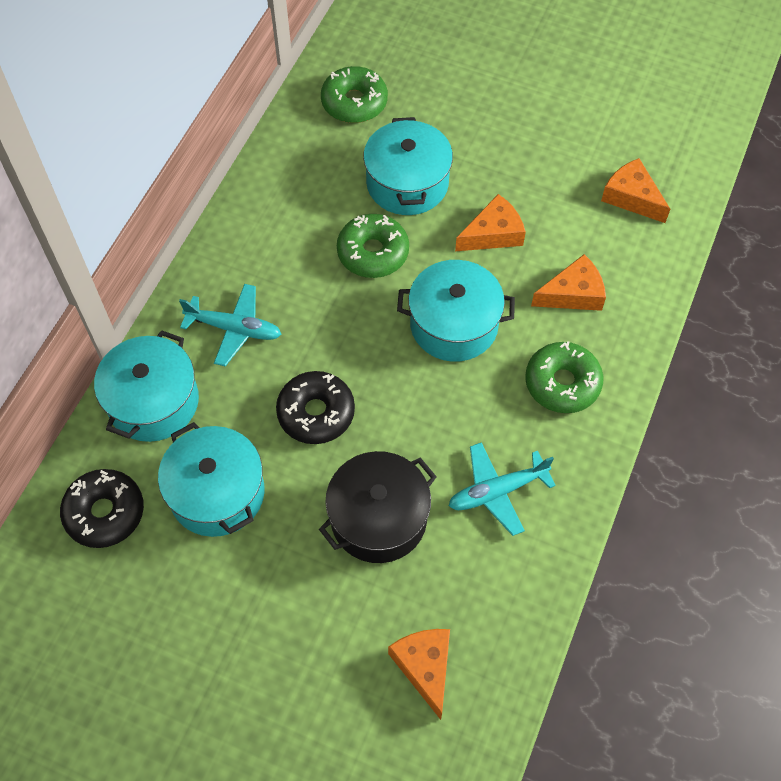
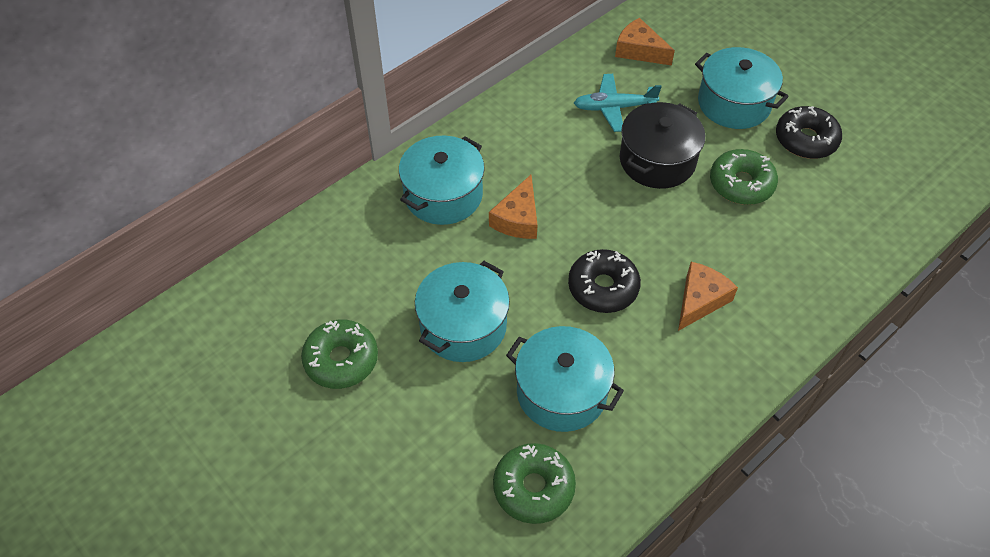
orange cheese: [388,629,450,720] [455,194,526,251] [531,254,606,311] [601,158,670,223] = 4 -> [489,175,537,239] [615,18,675,66] [678,262,738,331] = 3
turquoise plane: [179,284,281,367] [449,442,556,536] = 2 -> [574,74,662,132] = 1

